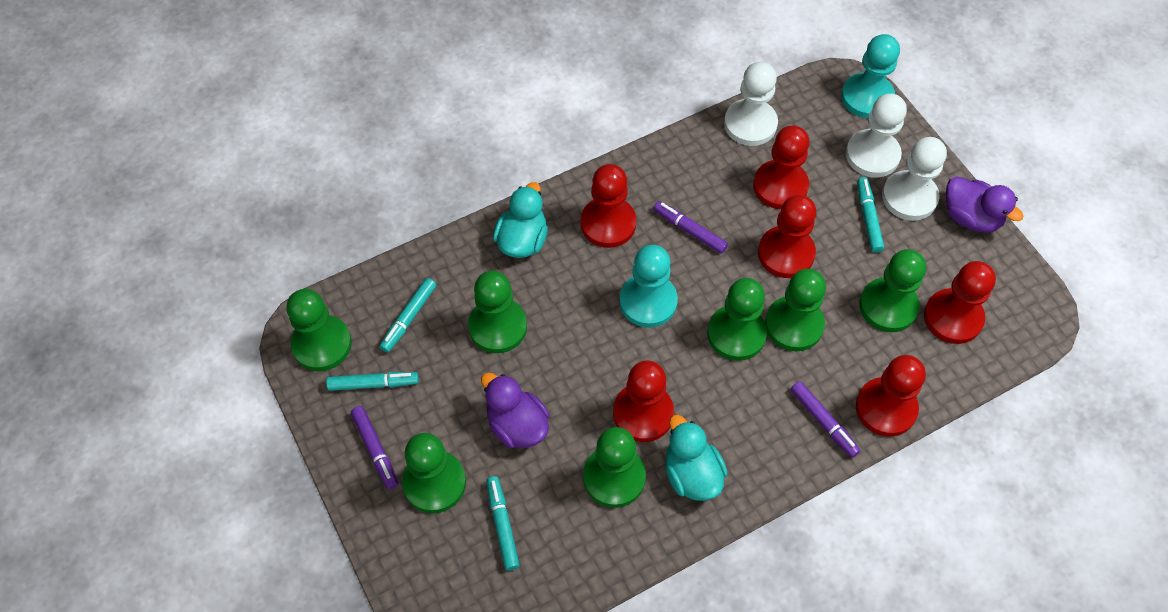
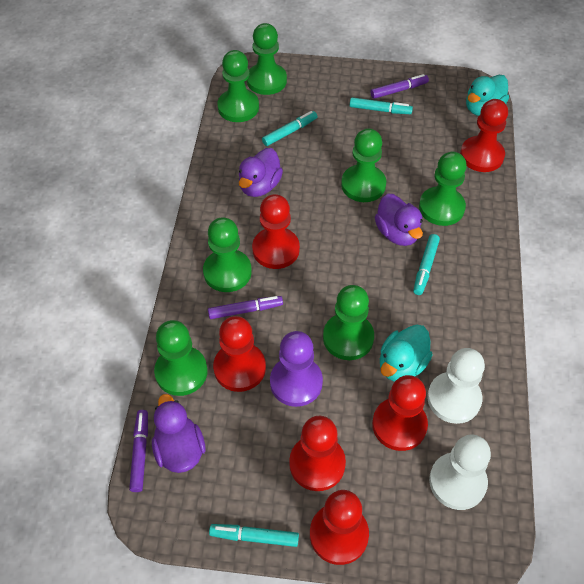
purple duck: [481,372,550,448] [946,176,1023,233] = 2 -> [152,394,205,473] [239,148,283,197] [375,193,423,246] = 3
purple pawn: none = 0 -> [270,331,323,407] = 1
turquoise pawn: [619,245,678,328] [841,34,900,119] = 2 -> none = 0
white pawn: [724,62,778,146] [846,93,907,178] [882,137,947,221] = 3 -> [427,348,485,424] [429,435,491,510] = 2

